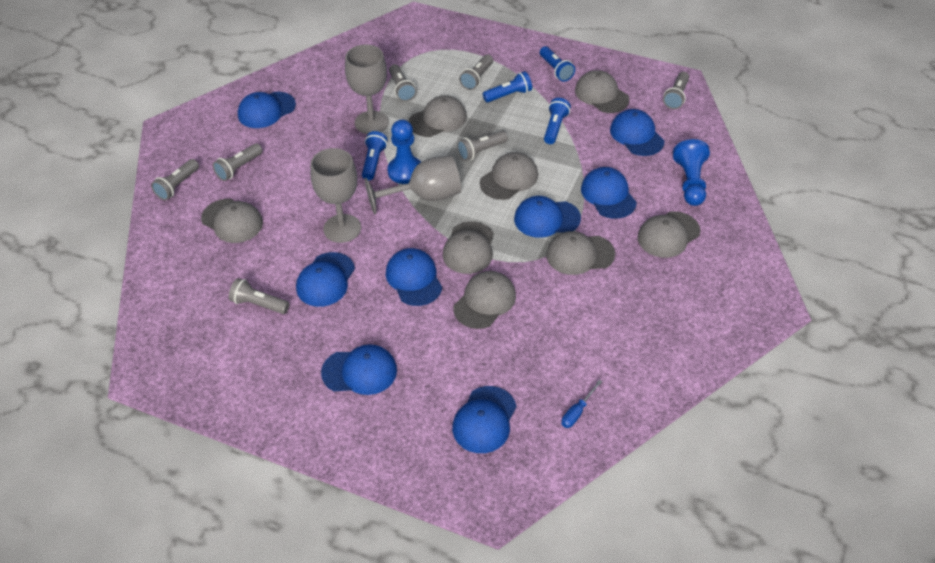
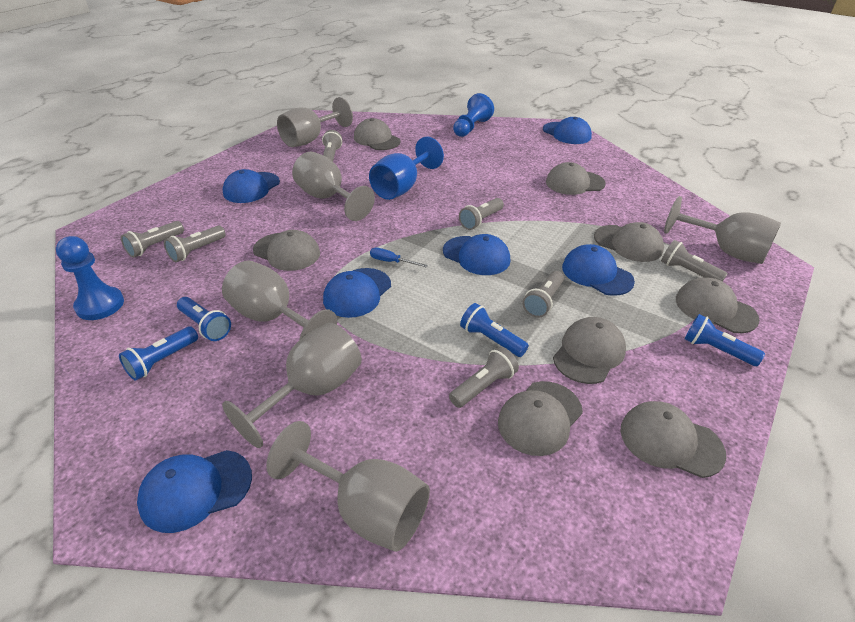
blue cap: [238,92,296,128] [296,252,355,307] [321,344,397,395] [386,248,442,306] [452,386,517,453] [514,196,581,238] [581,167,637,219] [610,109,664,156] = 8 -> [137,450,252,533] [223,169,280,203] [323,268,391,318] [443,234,510,275] [543,117,592,144] [562,244,635,296] = 6
blue goblet: none = 0 -> [369,137,444,200] = 1
grey goblet: [310,148,361,243] [345,45,389,134] [365,155,461,215] = 3 -> [222,260,337,339] [222,322,362,448] [266,421,430,552] [277,97,353,147] [292,152,375,221] [664,196,781,264] = 6

